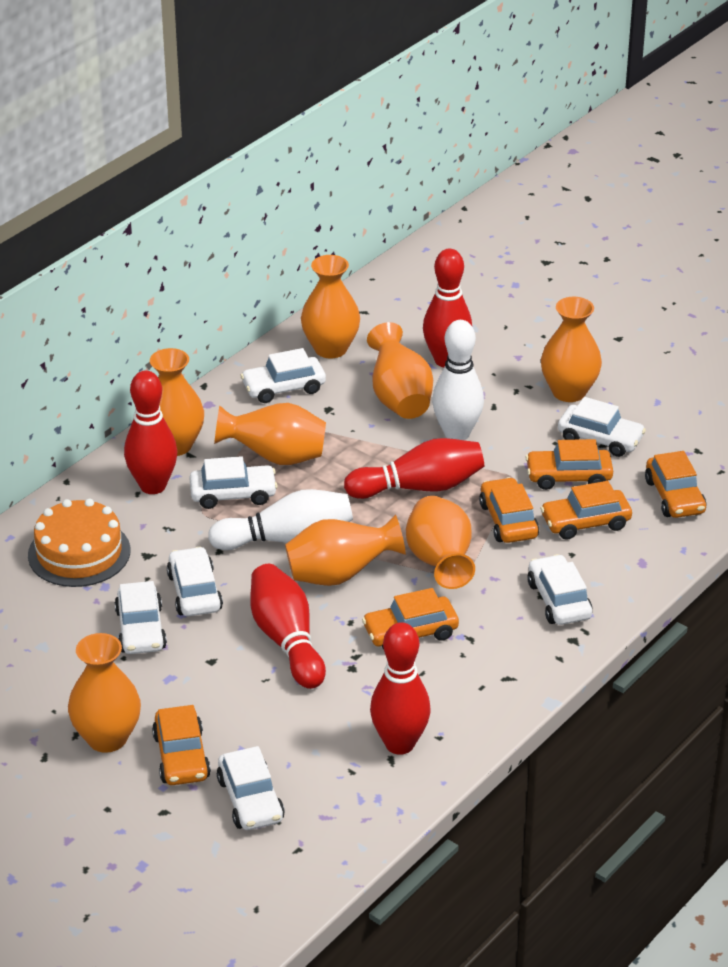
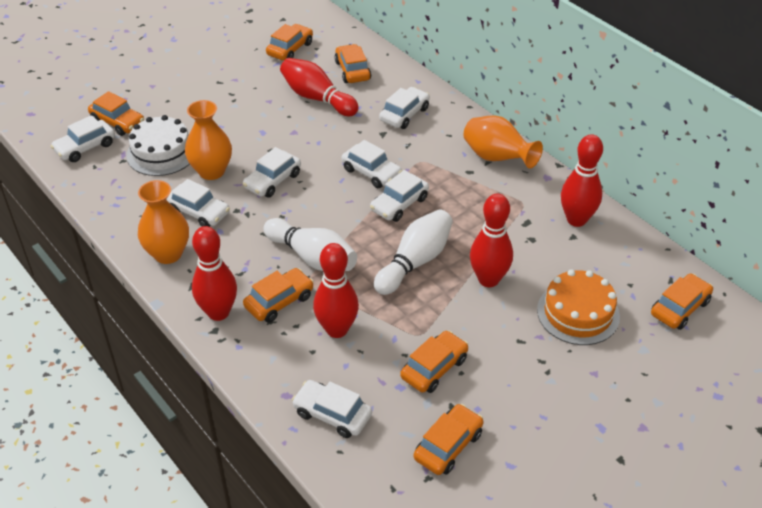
orange car: [152,705,211,785] [362,588,459,649] [479,477,539,543] [525,439,613,490] [540,481,632,540] [645,451,706,518] = 6 -> [88,91,144,136] [243,268,314,323] [266,24,313,60] [335,44,371,83] [400,331,468,393] [414,404,483,475] [651,274,713,330] = 7
orange vase: [68,633,141,753] [150,348,204,456] [214,403,326,465] [285,515,406,586] [301,255,360,359] [367,322,433,419] [406,496,475,589] [541,297,602,402] = 8 -> [138,180,189,264] [185,100,232,180] [464,115,543,168] = 3
white cake: none = 0 -> [126,115,190,176] = 1

